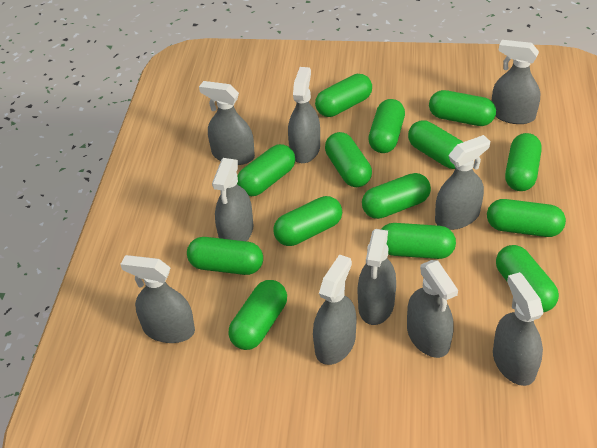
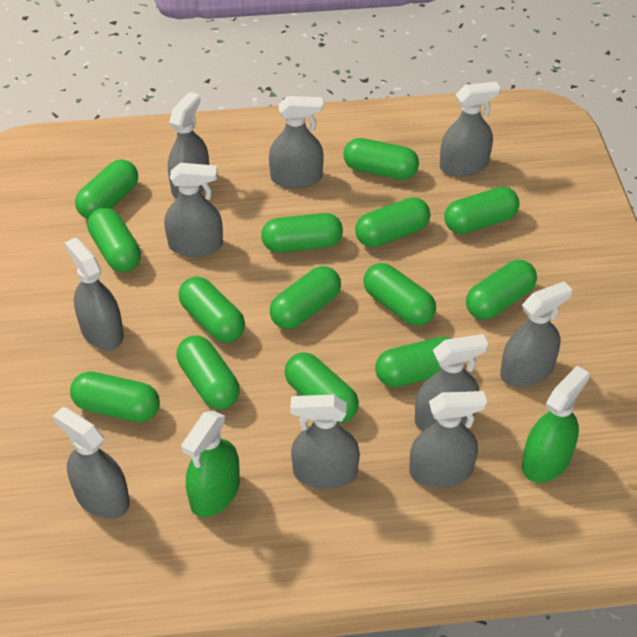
green spray bottle: none = 0 -> [181,410,240,517] [522,366,589,483] = 2

